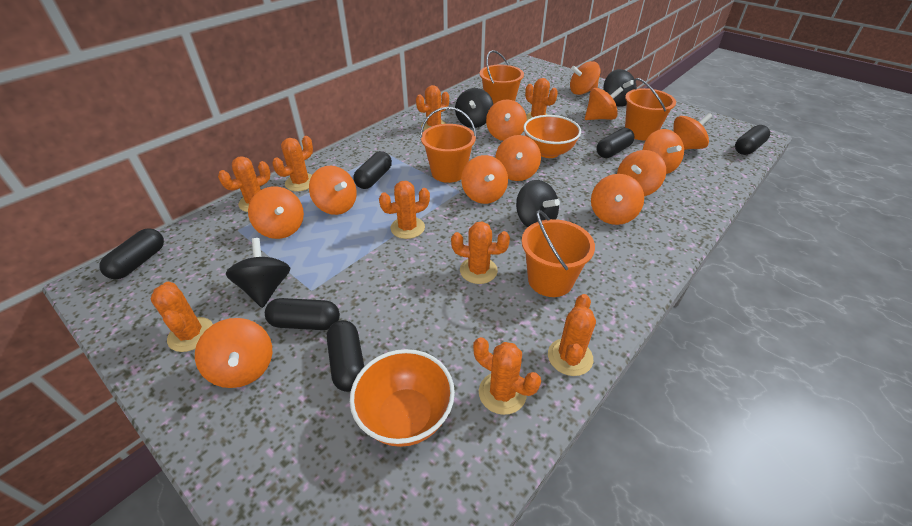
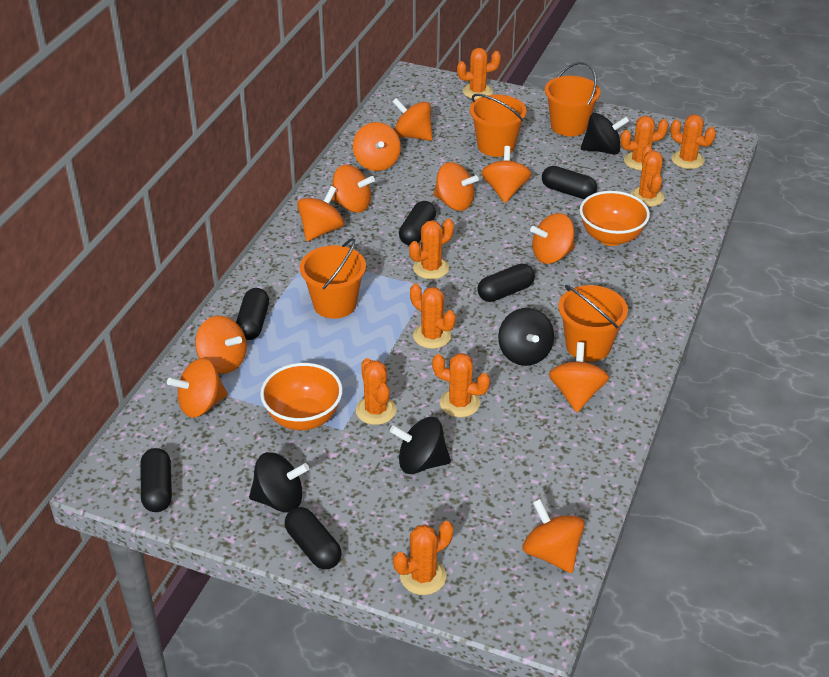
orange spinning top: [195,318,272,388] [248,186,304,239] [309,166,357,215] [461,155,508,204] [486,99,527,141] [495,135,541,181] [570,61,601,95] [585,87,623,120] [591,174,644,225] [617,150,666,196] [642,129,684,174] [673,113,712,150] = 12 -> [167,358,228,418] [195,316,247,374] [297,186,344,241] [331,165,375,213] [353,122,401,171] [392,98,433,141] [434,162,479,211] [481,146,531,203] [523,499,585,573] [530,213,575,264] [549,342,609,412] = 11

